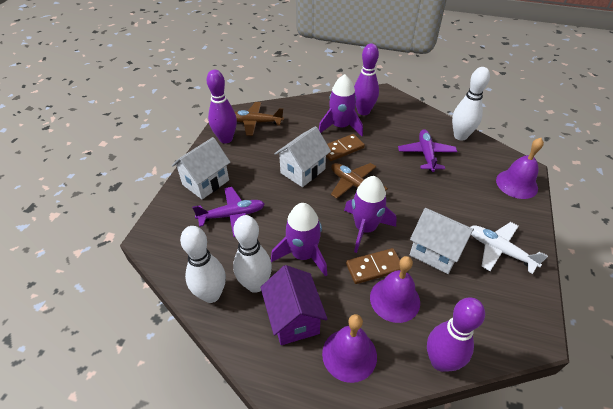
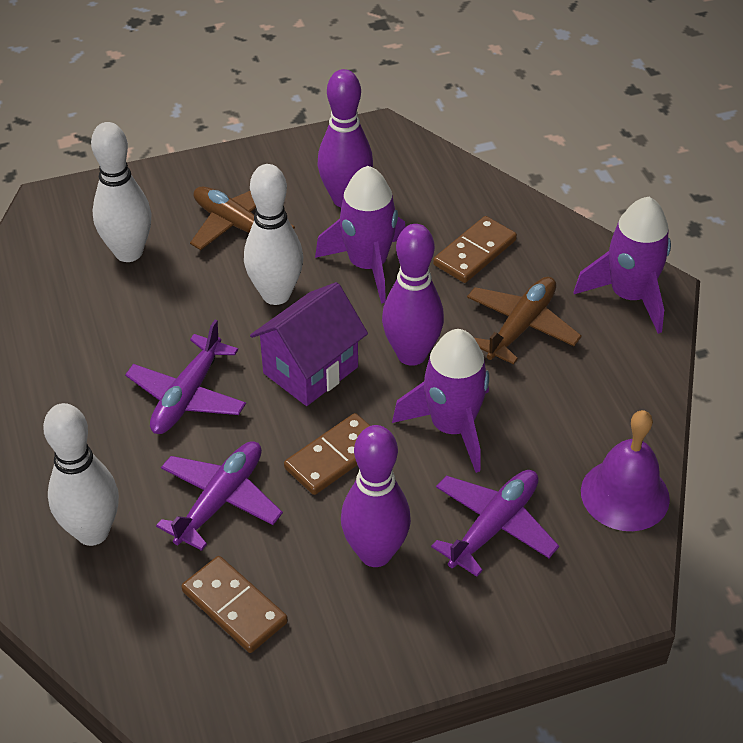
brown domino: [326,134,365,161] [346,248,400,284] = 2 -> [181,556,288,653] [284,413,370,495] [433,216,517,283] = 3
purple bell: [322,314,377,383] [370,256,420,323] [496,138,544,199] = 3 -> [581,410,670,531] = 1
purple plane: [192,187,265,237] [398,129,457,172] = 2 -> [125,320,246,434] [156,441,283,551] [431,470,559,577] = 3
white house: [172,137,231,199] [274,126,331,187] [410,208,474,274] = 3 -> none = 0
white plane: [471,222,548,274] = 1 -> none = 0

